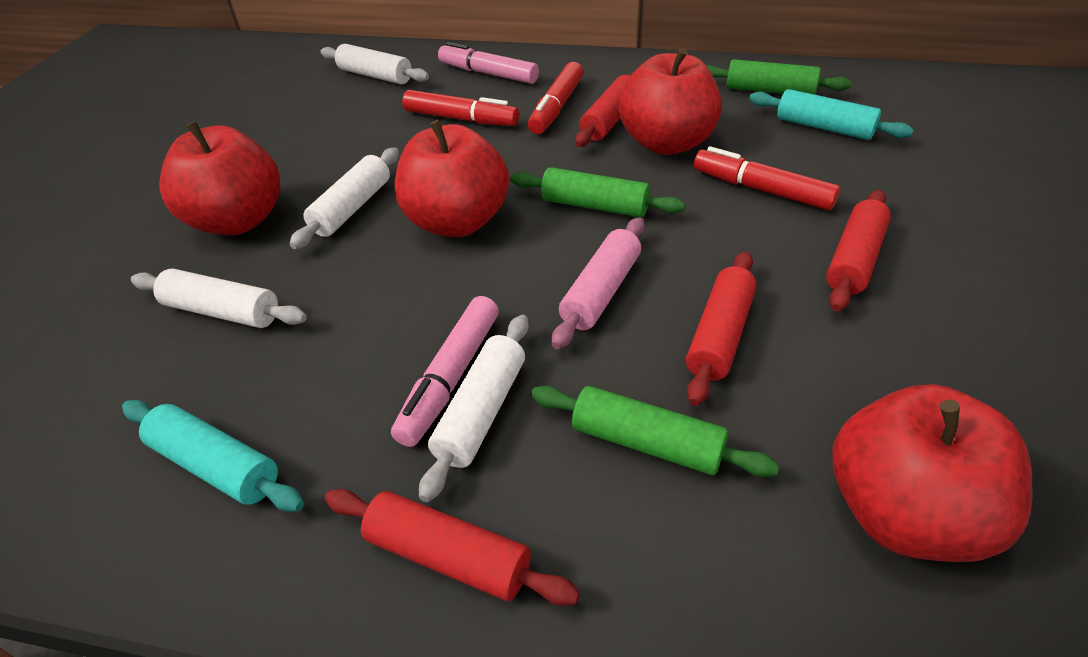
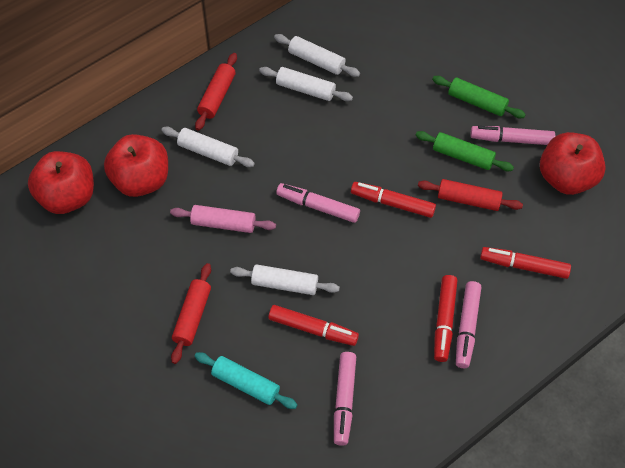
green rolling pin: [511,167,685,218] [531,385,779,477] [706,59,851,95] = 3 -> [415,131,514,171] [432,76,526,118] = 2
pink marker: [391,296,499,447] [438,42,539,84] = 2 -> [276,183,360,223] [334,352,356,446] [456,281,481,368] [470,126,555,145] = 4
red apple: [160,121,281,235] [395,120,509,237] [619,48,722,155] [832,384,1032,562] = 4 -> [28,151,94,214] [104,134,168,197] [540,132,606,195] = 3
red marker: [402,90,519,126] [528,62,584,134] [694,146,840,210] = 3 -> [268,305,359,346] [351,182,436,218] [434,275,457,362] [480,247,571,279] = 4
red rolling pin: [325,489,580,606] [575,71,635,147] [686,251,757,406] [826,190,891,311] = 4 -> [171,263,211,364] [195,53,237,131] [418,179,523,211] = 3
turquoise rolling pin: [122,400,304,512] [749,89,914,140] = 2 -> [195,352,297,409] = 1

